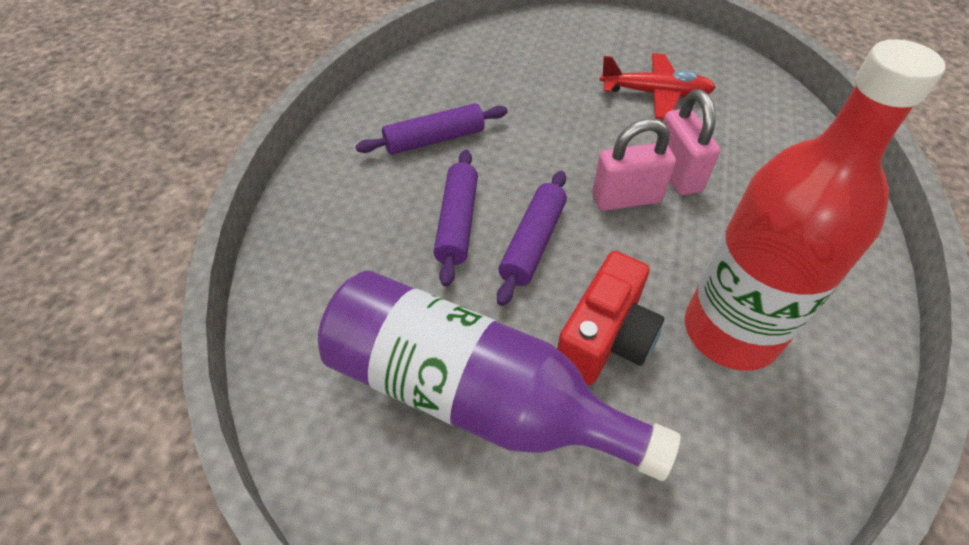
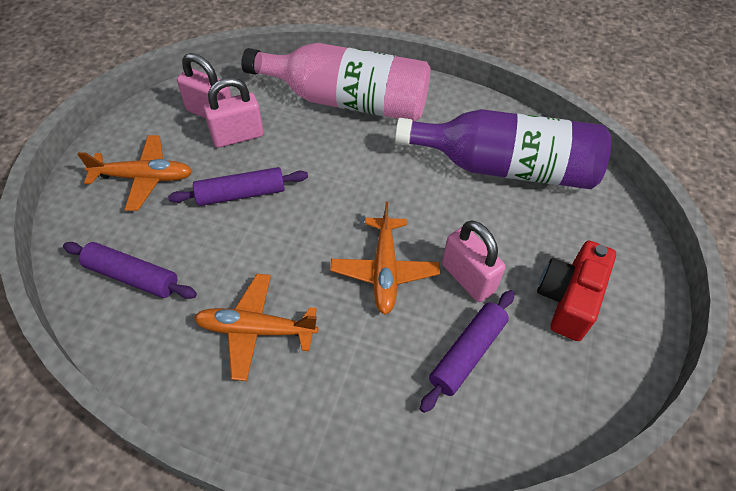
orange plane: none = 0 -> [77,135,192,211] [194,274,318,381] [330,201,440,315] = 3
pink bottle: none = 0 -> [241,43,431,121] = 1
pink padlock: [592,119,676,211] [663,89,720,195] = 2 -> [177,53,231,118] [203,78,263,148] [442,220,505,302] = 3
red bottle: [685,39,945,371] = 1 -> none = 0
red plane: [599,53,716,119] = 1 -> none = 0

